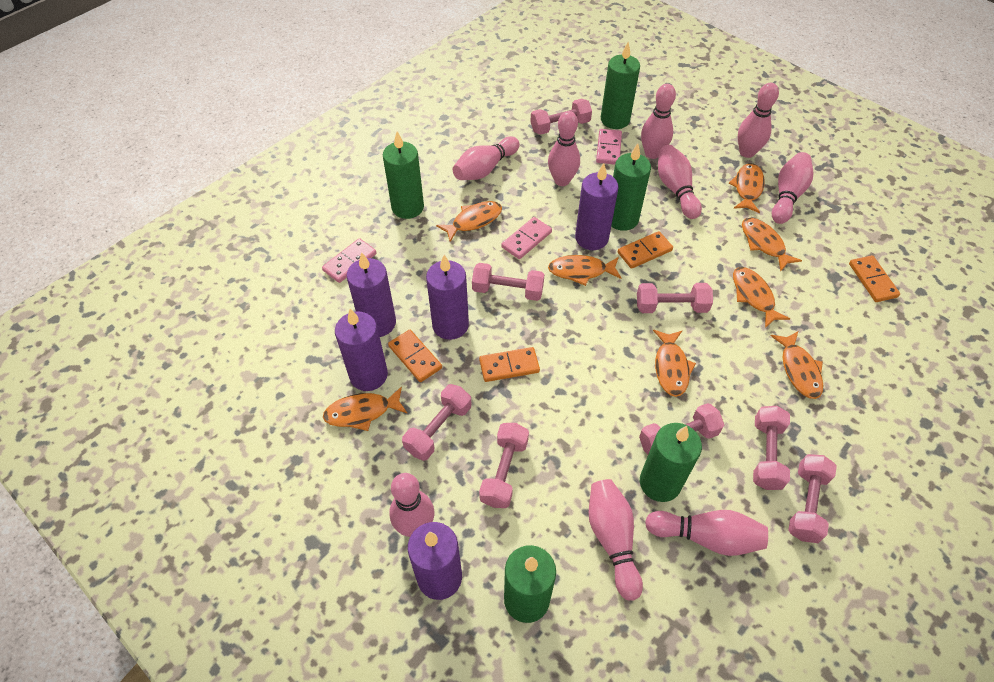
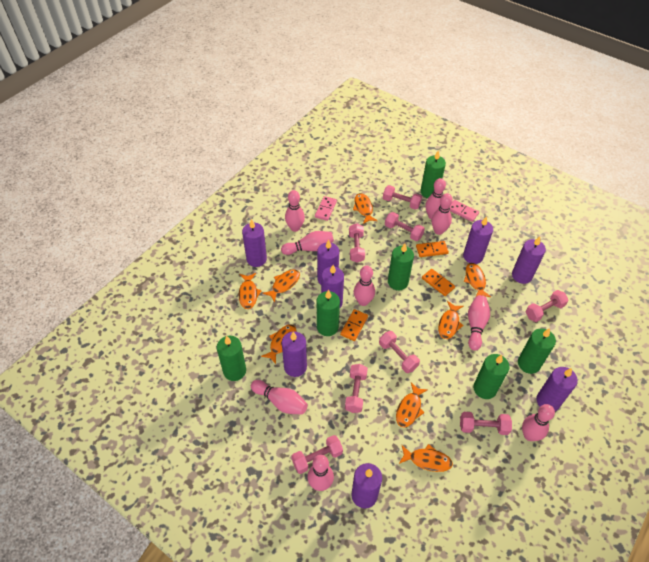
green candle: [383,132,424,219] [504,545,556,623] [601,42,640,129] [611,143,651,231] [640,423,702,502] = 5 -> [217,336,246,381] [317,290,340,336] [388,243,414,290] [421,150,446,198] [473,354,510,399] [518,328,556,374] = 6
orange domino: [388,330,442,382] [479,347,540,382] [618,231,673,269] [849,255,900,302] = 4 -> [340,309,368,341] [416,241,449,257] [422,269,455,296] = 3
pink domino: [322,238,376,283] [501,217,552,259] [596,129,622,165] = 3 -> [315,196,337,221] [450,200,479,222] = 2
purple candle: [335,308,388,391] [347,252,396,337] [408,522,462,600] [426,255,469,340] [575,163,618,250] = 5 -> [242,219,267,267] [282,332,307,377] [317,239,339,284] [321,265,344,308] [352,463,382,509] [463,216,493,264] [512,236,546,284] [536,367,578,411] = 8

